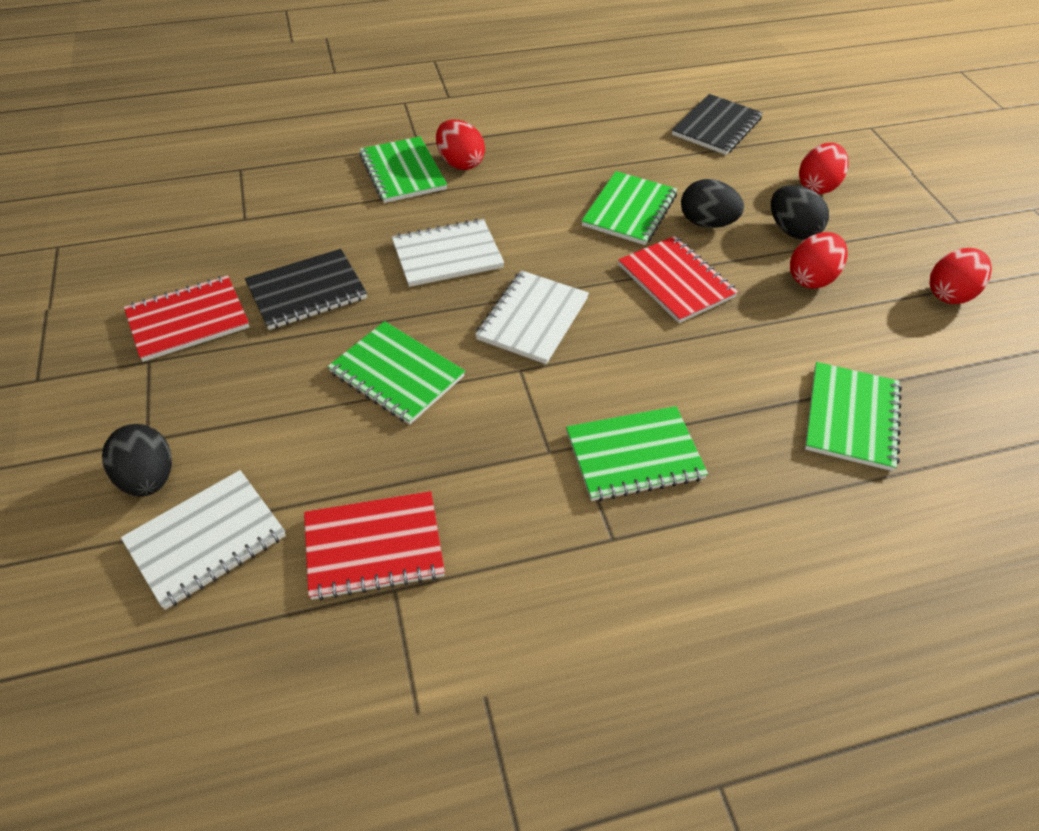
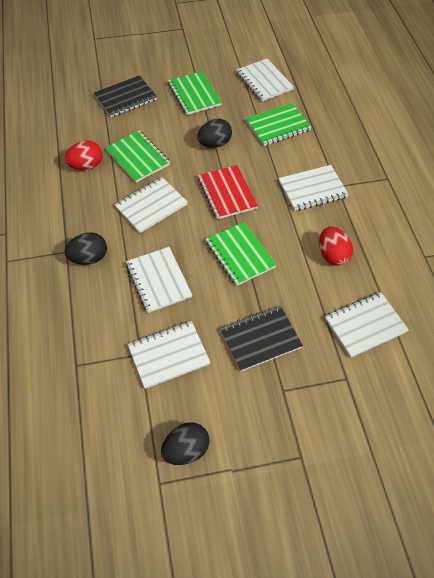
green notebook: [328,321,465,425] [359,136,447,203] [566,406,708,501] [582,171,677,245] [805,362,902,471] = 5 -> [105,130,170,183] [168,71,222,115] [205,222,276,286] [246,103,312,146] = 4
red egg: [436,120,485,170] [790,232,847,289] [799,143,848,194] [930,248,992,304] = 4 -> [65,141,103,170] [319,227,353,266] = 2
red notebook: [124,275,249,362] [304,491,445,601] [618,236,738,323] = 3 -> [198,165,258,219] = 1
white notebook: [121,470,286,610] [392,218,504,287] [475,270,589,364] = 3 -> [114,177,188,233] [126,247,192,313] [128,321,210,389] [236,58,294,101] [279,165,349,211] [325,292,409,358] = 6

